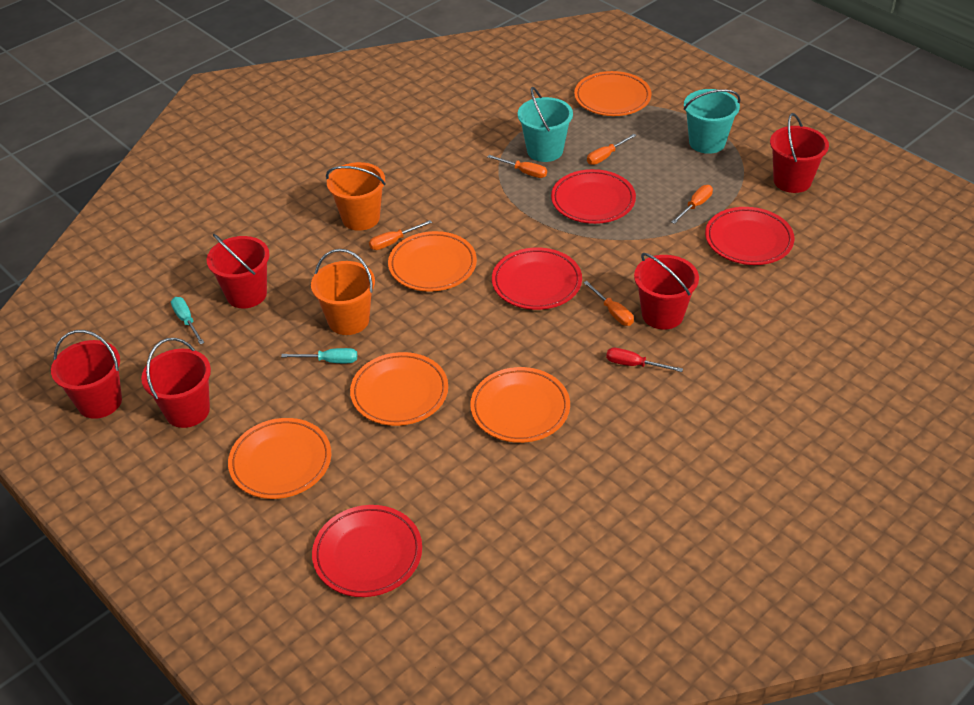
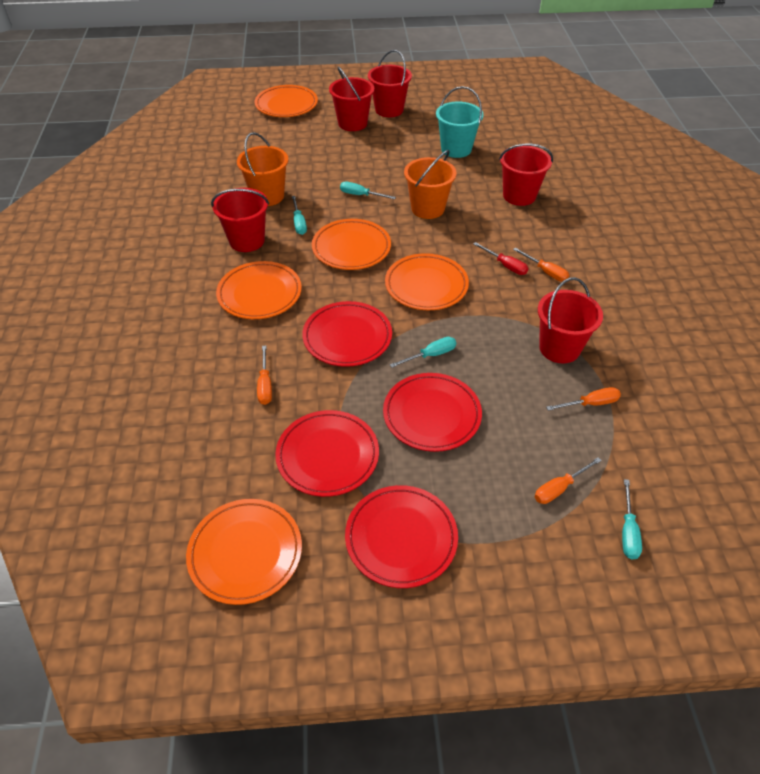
orange screwdriver: [369,220,432,250] [487,155,547,178] [583,281,634,326] [587,134,636,165] [672,185,713,224] = 5 -> [257,346,272,405] [513,248,569,282] [535,457,602,504] [546,387,621,411] = 4
turquoise bucket: [518,87,573,162] [684,89,741,154] = 2 -> [436,86,484,158] = 1
turquoise screwdriver: [171,297,204,344] [281,348,357,363] = 2 -> [292,196,307,235] [340,182,396,199] [390,337,456,368] [622,479,642,559] = 4

